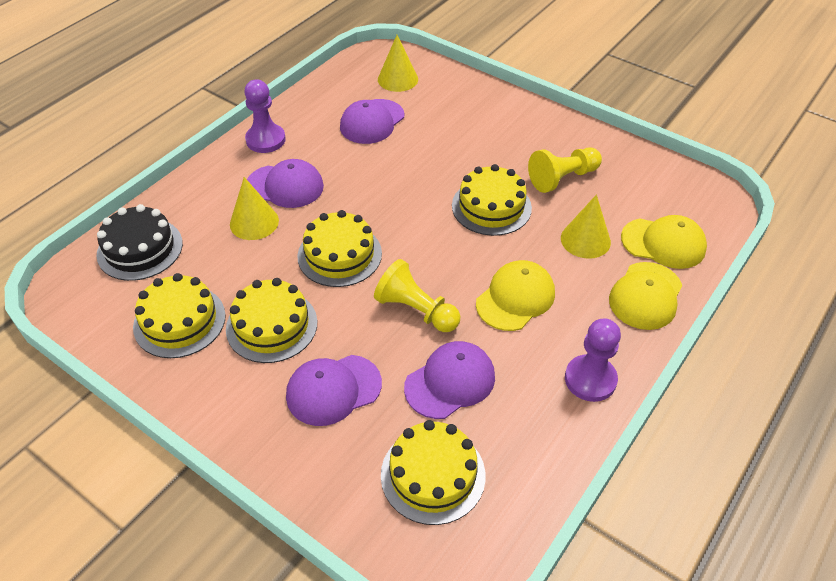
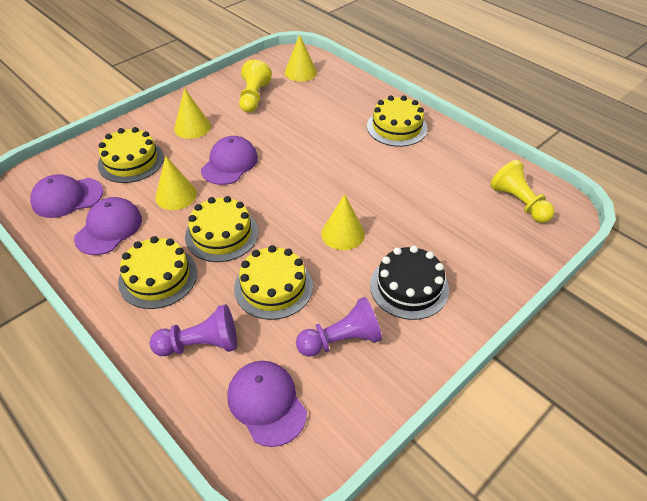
yellow cap: [476,260,555,331] [609,262,682,330] [621,215,707,269] = 3 -> none = 0
yellow cone: [230,177,279,240] [378,35,418,92] [561,195,611,259] = 3 -> [155,156,197,210] [174,88,211,139] [285,34,317,81] [321,194,365,250] = 4

